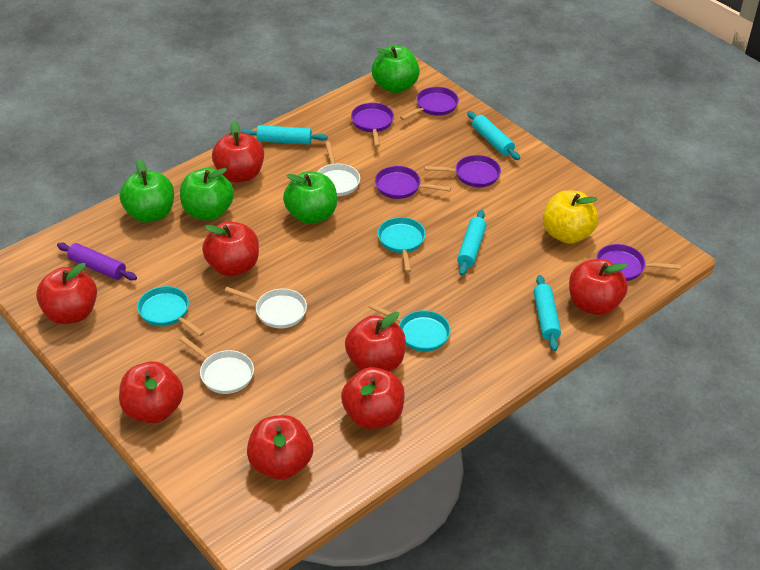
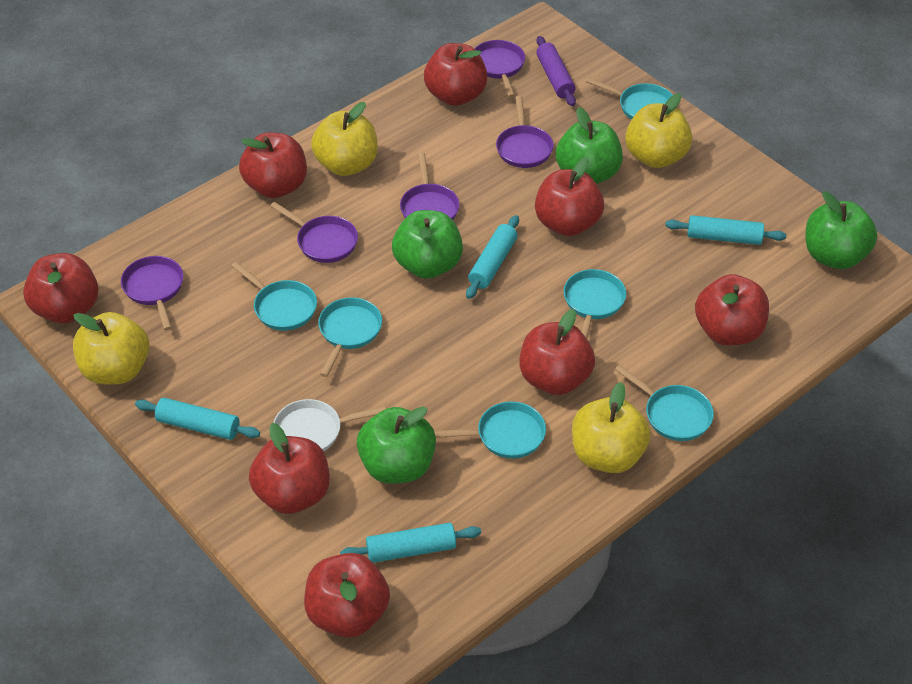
turquoise pan: [137,286,204,336] [369,303,451,352] [378,217,426,272] = 3 -> [231,262,317,331] [318,298,382,377] [434,401,546,459] [564,269,626,338] [586,77,673,120] [615,365,714,441] = 6
white pan: [179,336,254,394] [225,287,307,329] [317,141,360,196] = 3 -> [273,399,385,451] = 1
yellow apple: [543,191,598,244] = 1 -> [73,312,150,385] [311,102,378,176] [572,382,651,473] [625,93,692,168] = 4

